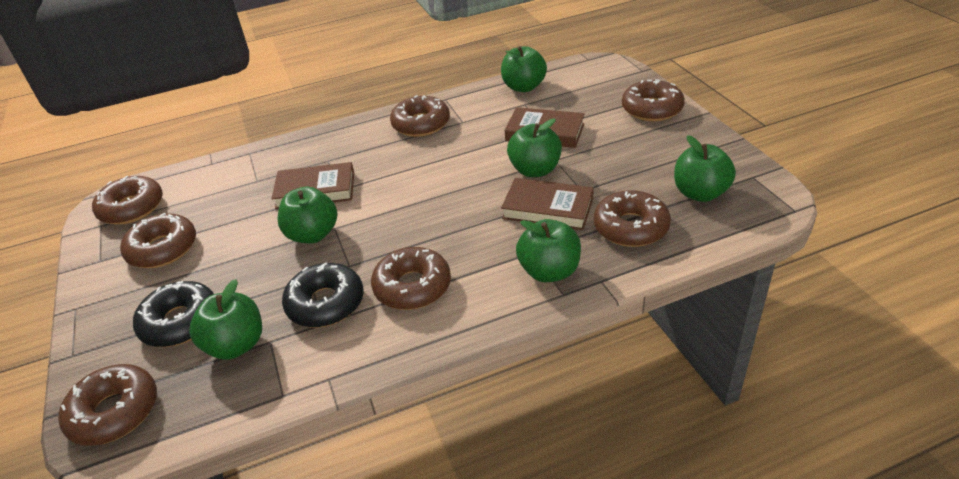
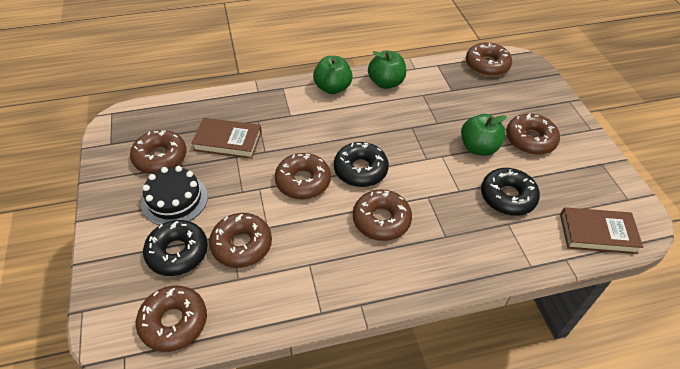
black cake: none = 0 -> [141,166,208,225] = 1
black donut: [133,281,214,347] [282,263,364,328] = 2 -> [143,220,208,276] [334,142,389,187] [481,168,540,216] = 3
brown book: [271,162,354,209] [501,178,594,230] [504,107,585,148] = 3 -> [191,118,262,159] [560,207,643,254] = 2
green apple: [189,279,262,360] [277,186,337,243] [501,46,547,92] [507,119,562,177] [516,219,581,282] [674,135,736,202] = 6 -> [313,56,353,94] [368,50,406,89] [461,114,507,156] = 3

